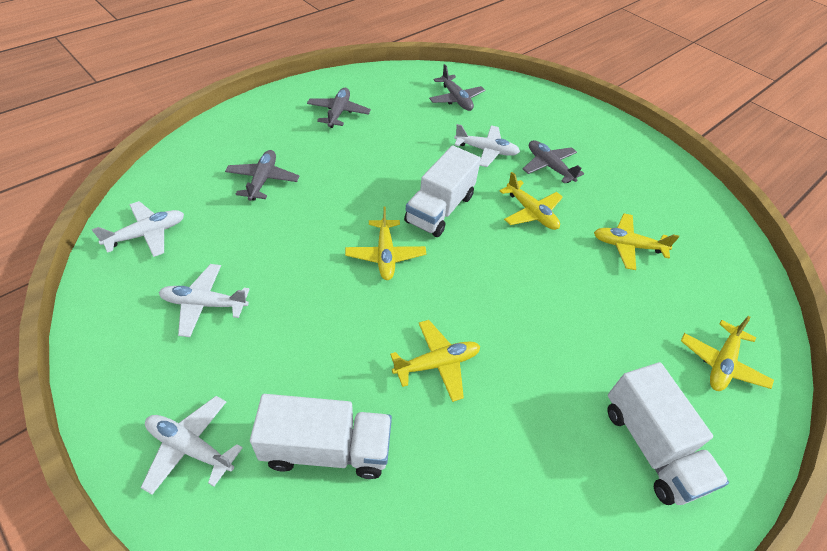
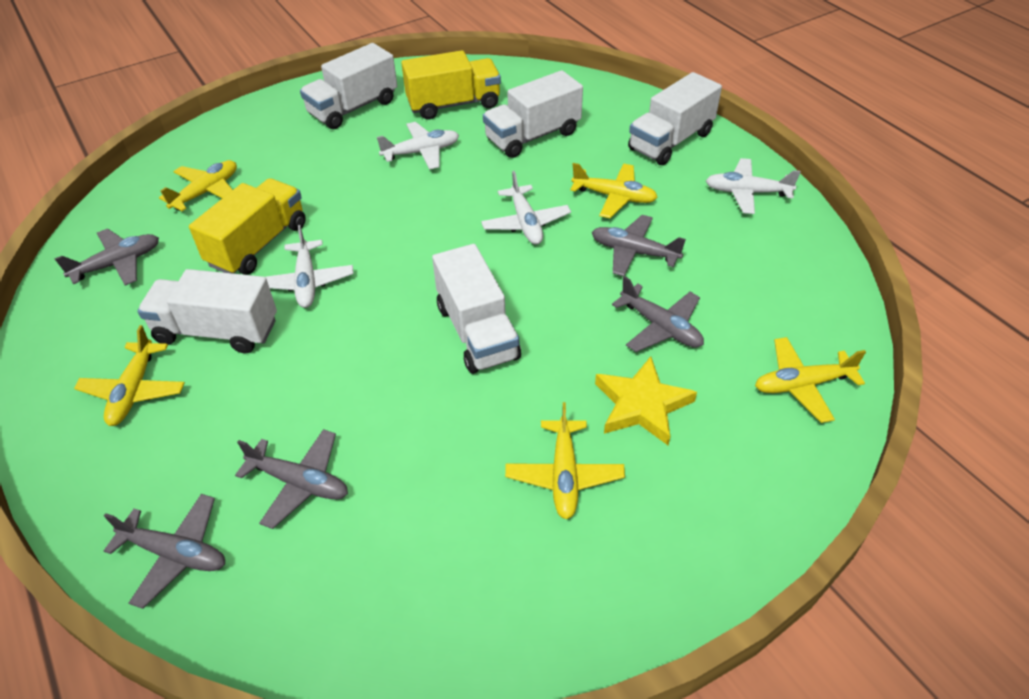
grey plane: [225,150,299,201] [307,88,371,128] [429,64,485,111] [523,140,584,183] = 4 -> [54,229,159,285] [104,494,225,609] [235,429,348,529] [592,215,686,276] [612,276,704,352] = 5
white truck: [250,394,392,479] [404,145,481,237] [607,362,729,505] = 3 -> [137,269,277,353] [300,43,397,129] [432,244,521,374] [483,70,583,158] [628,72,722,165] = 5
yellow star: none = 0 -> [595,356,697,445] = 1
yellow truck: none = 0 -> [189,178,306,275] [401,50,501,119] = 2

